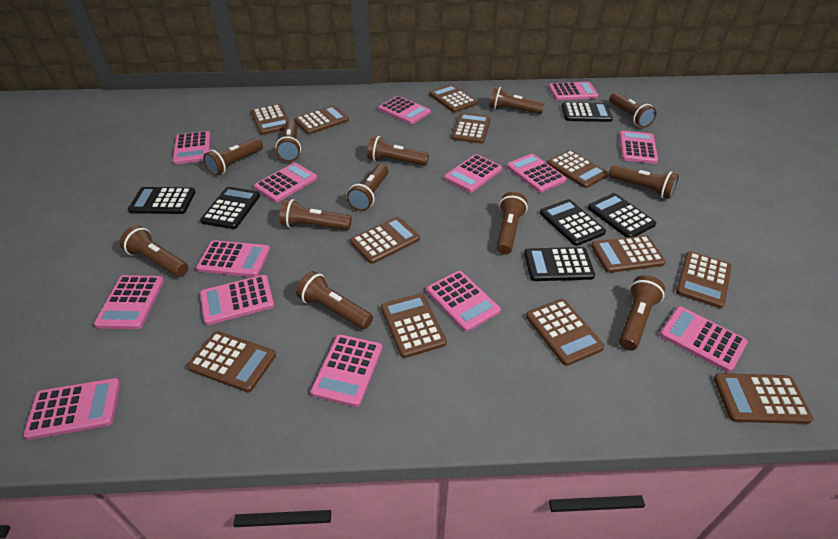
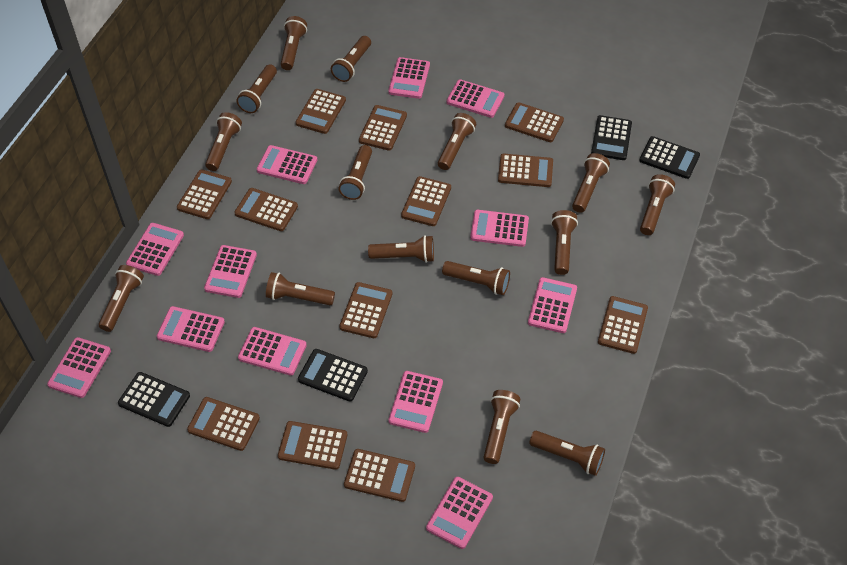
black calculator: [128,187,195,214] [200,187,260,229] [524,247,595,281] [540,199,606,246] [562,102,613,122] [588,193,656,237] = 6 -> [118,372,190,427] [298,349,368,401] [591,115,632,160] [639,136,700,179] = 4
brown flashlight: [120,226,188,277] [203,138,263,176] [275,120,301,162] [279,199,352,230] [296,271,373,329] [347,164,389,211] [367,135,429,166] [489,86,545,114] [496,192,528,255] [609,92,657,128] [609,165,679,199] [619,275,665,351] = 12 -> [99,265,144,332] [205,112,242,171] [237,64,277,113] [266,272,335,305] [280,16,307,70] [331,36,371,82] [338,145,372,200] [368,235,434,263] [438,113,476,170] [442,261,510,295] [483,390,520,464] [529,431,605,476] [551,210,578,275] [572,153,610,213] [640,174,675,235] = 15
pink calculator: [23,378,120,440] [94,275,164,329] [173,131,211,164] [196,240,270,277] [200,275,274,325] [254,163,317,202] [311,334,382,407] [379,96,431,125] [426,271,501,332] [444,154,502,193] [507,154,567,193] [548,82,598,100] [619,131,658,164] [660,306,748,373] = 14 -> [47,337,111,398] [126,223,184,276] [157,306,225,352] [204,245,257,298] [238,327,307,376] [257,145,317,184] [388,57,430,99] [388,371,443,433] [426,477,493,549] [446,79,505,118] [470,210,529,247] [528,277,577,333] = 12

